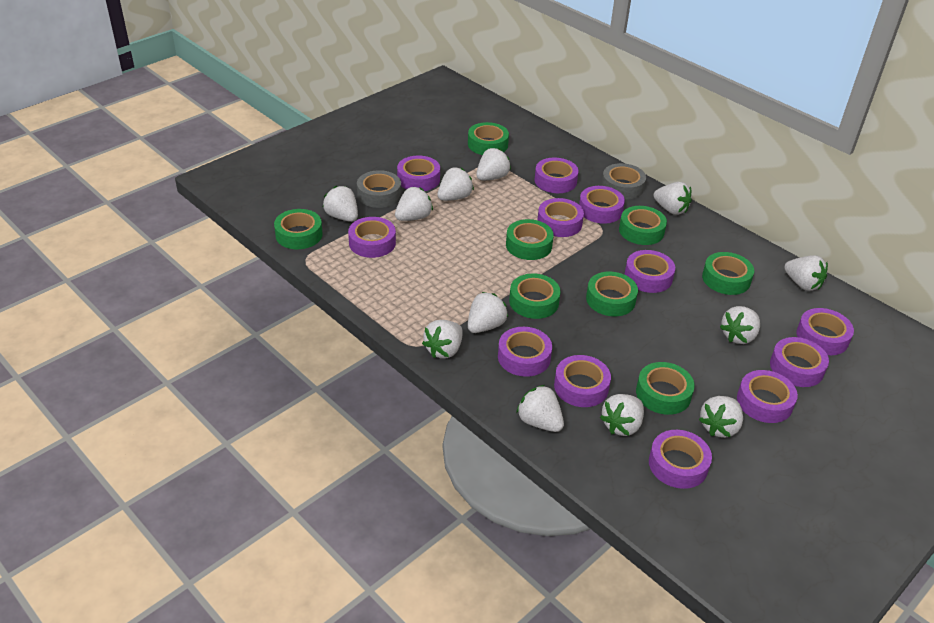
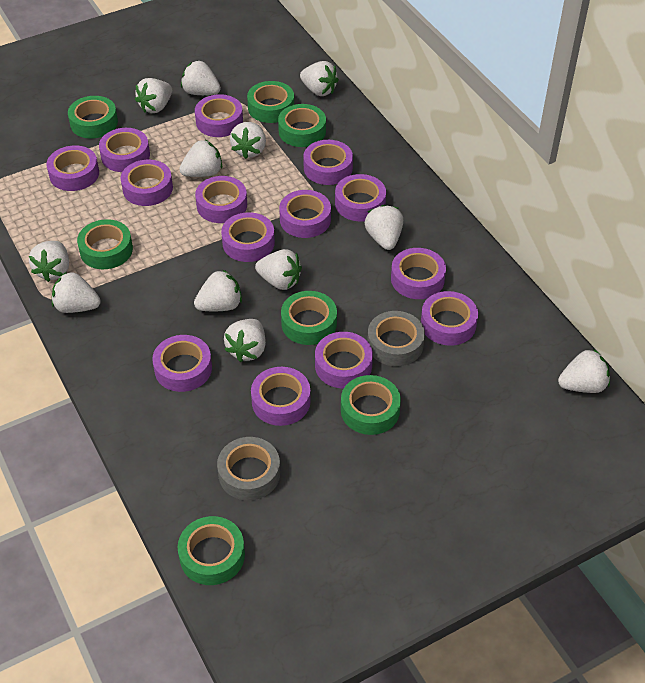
green tape: [274,209,323,249] [468,122,509,155] [506,219,554,260] [509,273,561,319] [586,272,638,316] [619,206,667,245] [636,362,695,415] [702,252,754,295] = 8 -> [68,96,118,138] [77,219,133,269] [178,516,245,585] [247,81,294,123] [278,104,326,147] [281,291,337,345] [341,375,401,435] = 7
purple tape: [348,217,396,258] [397,155,440,191] [498,327,552,377] [535,158,578,193] [537,198,584,237] [554,355,611,407] [579,186,625,224] [624,250,675,293] [649,430,712,489] [737,370,798,423] [770,337,829,387] [796,308,854,355] = 12 -> [46,145,99,191] [99,128,150,172] [121,160,173,206] [152,335,212,392] [195,94,243,137] [195,176,247,223] [221,212,275,262] [251,367,311,426] [279,190,331,238] [303,140,353,185] [315,332,373,388] [335,174,386,221] [391,248,446,299] [421,291,478,346] = 14

